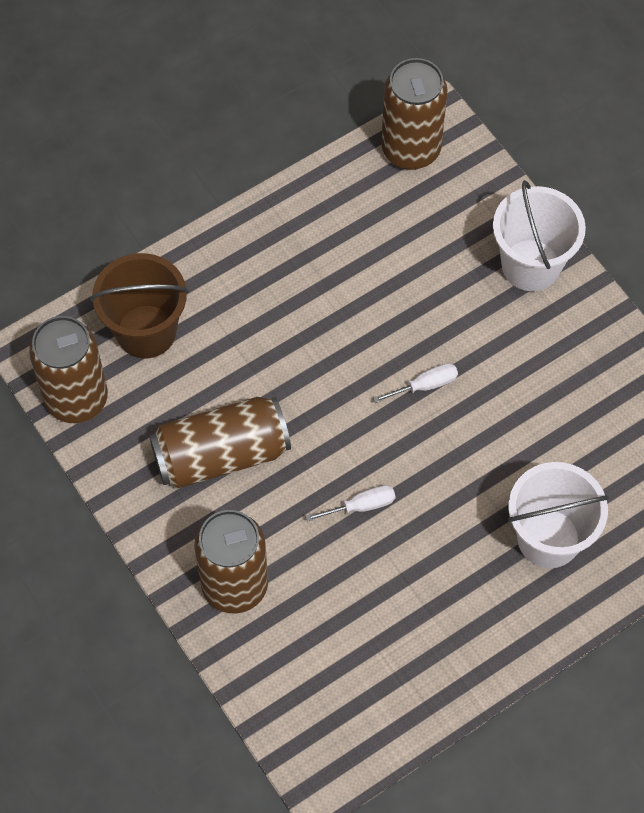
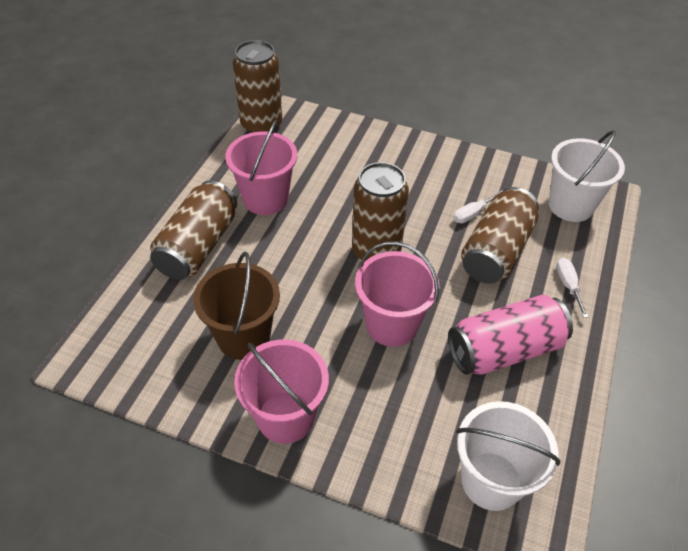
pink bucket: none = 0 -> [225,120,297,215] [234,339,329,444] [355,241,439,347] = 3
pink can: none = 0 -> [448,295,573,375] = 1

